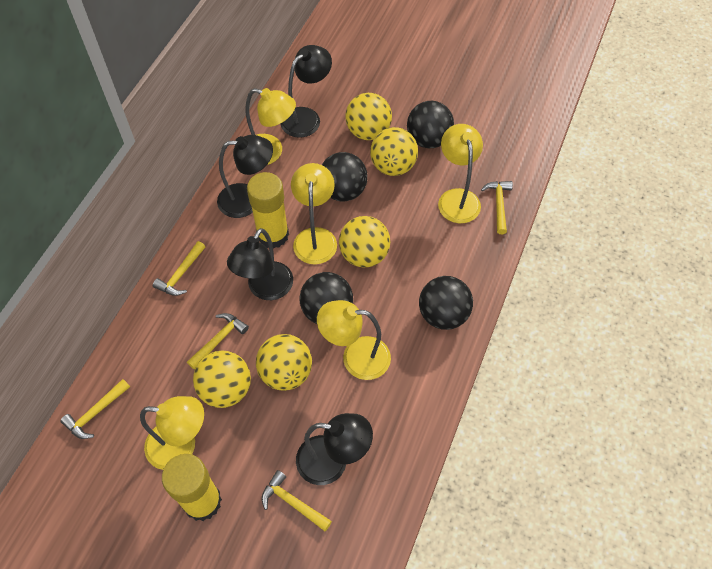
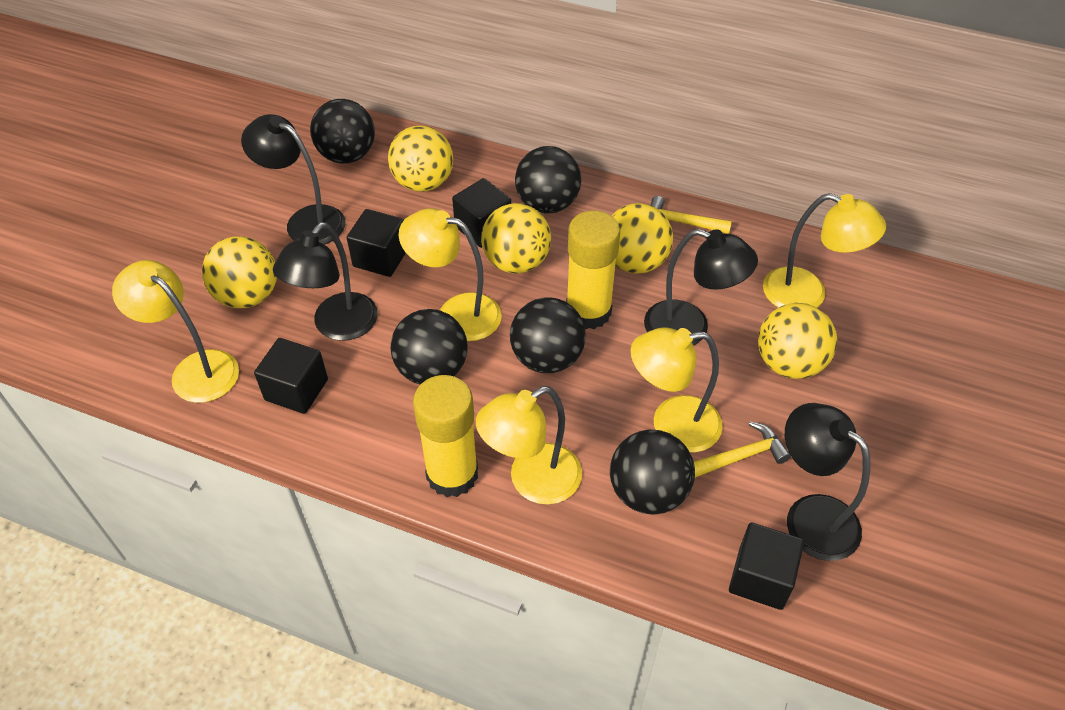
black ball: [299,272,353,324] [322,152,368,201] [407,101,454,148] [419,276,473,330] = 4 -> [310,99,375,164] [390,309,468,385] [510,297,586,373] [515,146,581,214] [610,429,695,514] = 5
black cube: none = 0 -> [254,338,328,414] [347,209,406,277] [452,178,511,248] [729,522,804,610] = 4
yellow hammer: [60,379,130,439] [153,241,206,296] [187,313,249,369] [262,470,332,531] [481,181,513,234] = 5 -> [651,196,732,234] [694,422,791,478] = 2

